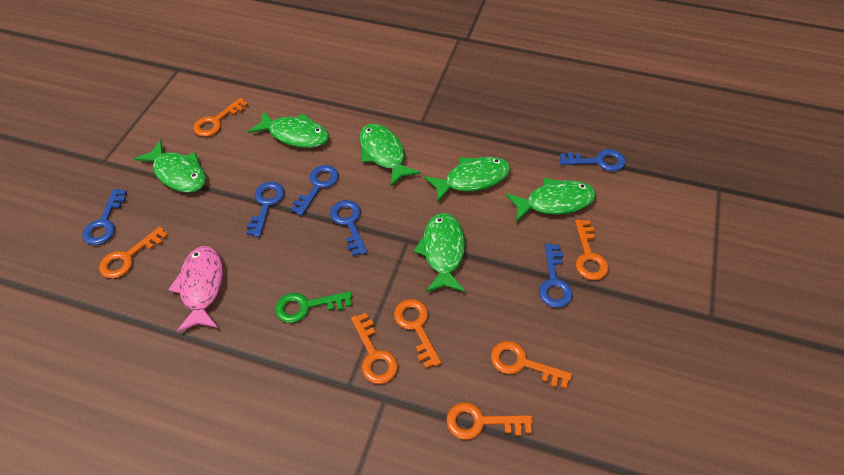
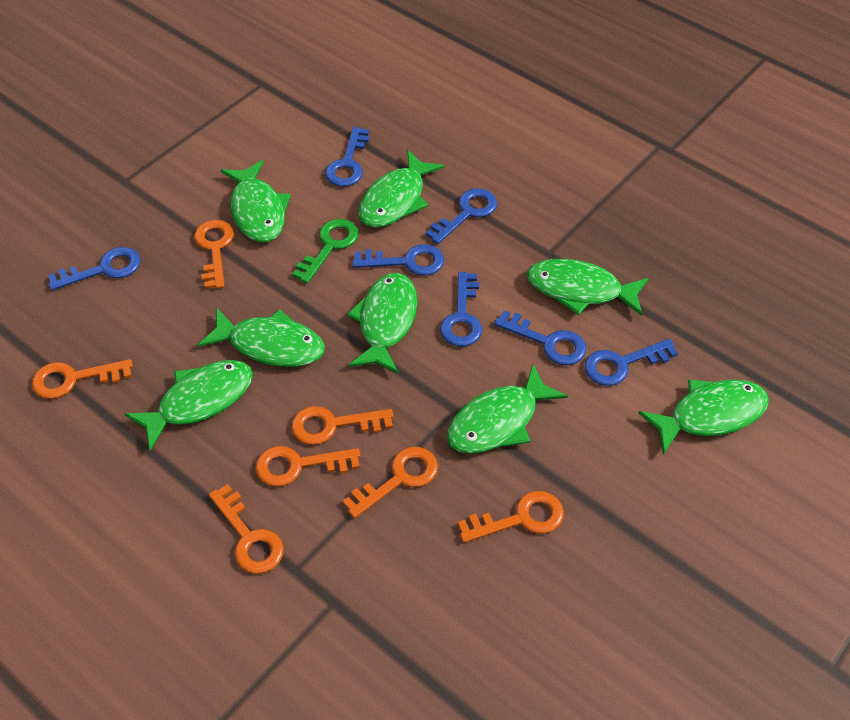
blue key: [83,189,127,245] [246,182,285,237] [290,165,339,216] [330,200,367,256] [539,244,573,308] [560,149,625,171] = 6 -> [48,247,141,290] [325,127,369,187] [353,244,444,276] [425,188,497,244] [440,272,482,347] [494,310,586,365] [585,339,678,386] = 7
green fish: [134,140,206,193] [248,110,329,148] [360,124,421,186] [414,213,465,292] [424,157,511,203] [506,178,596,222] = 6 -> [125,360,253,451] [198,308,325,367] [221,160,291,242] [347,273,418,374] [359,150,445,228] [447,364,568,454] [527,259,649,316] [638,379,769,454] = 8
pink fish: [168,246,223,333] = 1 -> none = 0

